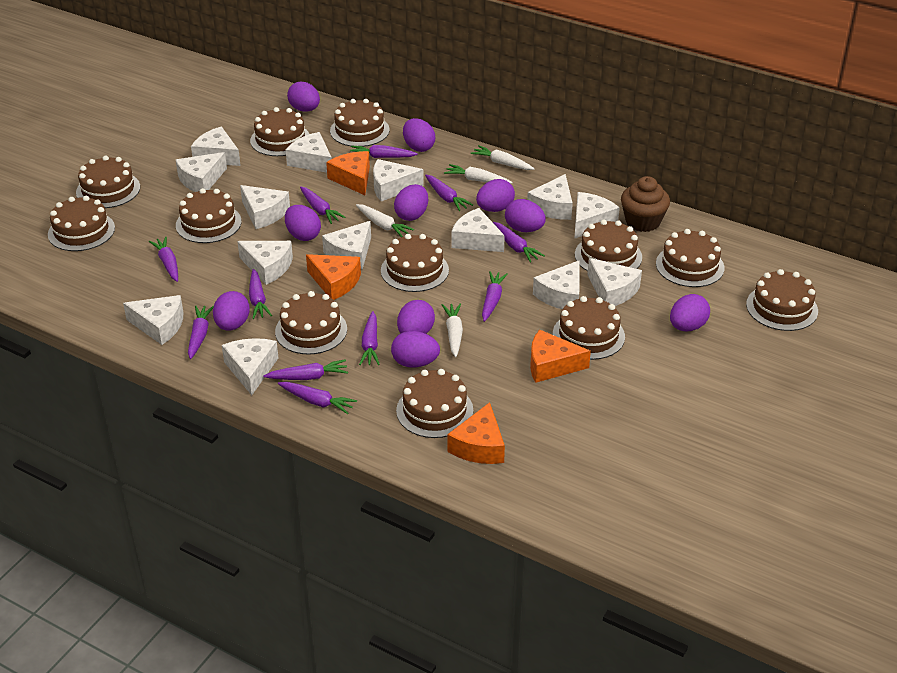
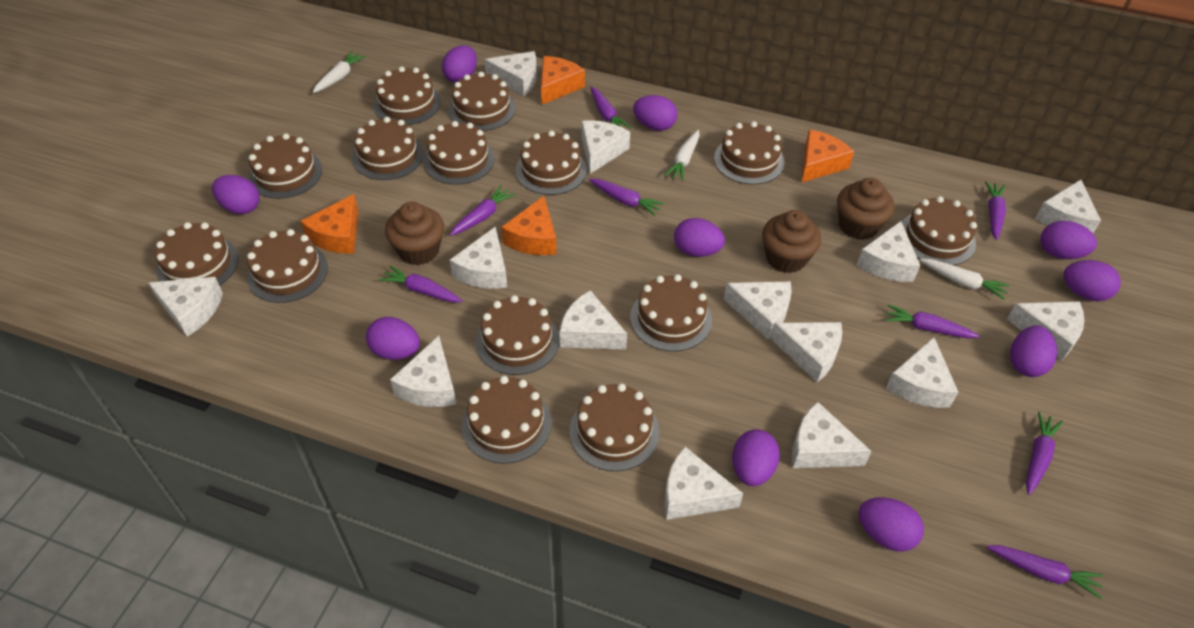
brown cake: [48,196,115,251] [76,156,140,208] [176,188,242,243] [250,107,309,156] [275,291,347,355] [330,99,389,147] [381,234,449,292] [396,369,473,438] [553,296,625,360] [575,219,642,271] [656,229,724,287] [746,269,818,331] = 12 -> [155,222,239,286] [247,229,328,303] [248,133,322,199] [352,117,424,180] [373,66,441,125] [423,121,495,184] [449,72,516,131] [462,376,551,464] [476,295,559,375] [515,130,587,195] [570,383,659,471] [630,274,712,351] [714,121,784,184] [902,196,977,265] = 14
brown cupcake: [621,176,670,232] = 1 -> [385,202,444,265] [762,210,821,273] [837,178,895,240] = 3
purple carrot: [149,236,178,282] [188,305,214,359] [249,269,272,319] [263,359,348,380] [278,382,357,414] [300,186,346,224] [350,145,418,158] [359,311,380,365] [425,175,473,211] [482,271,508,322] [493,222,545,263] = 11 -> [379,265,463,302] [450,186,516,236] [589,179,664,216] [590,87,631,128] [885,304,980,338] [985,181,1006,240] [987,545,1103,599] [1026,412,1063,495] = 8
white carrot: [356,204,414,237] [442,303,463,357] [444,164,513,184] [471,145,535,170] = 4 -> [313,51,366,93] [664,130,700,181] [920,259,1010,300] = 3

